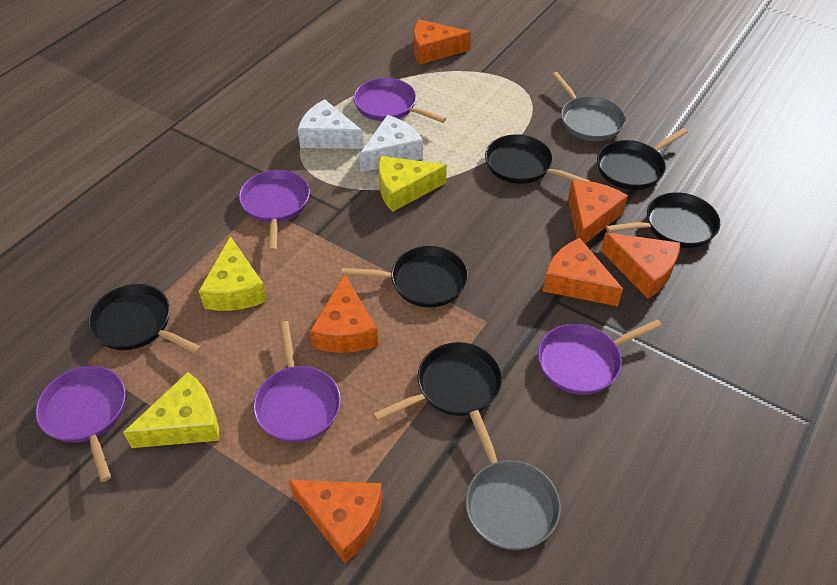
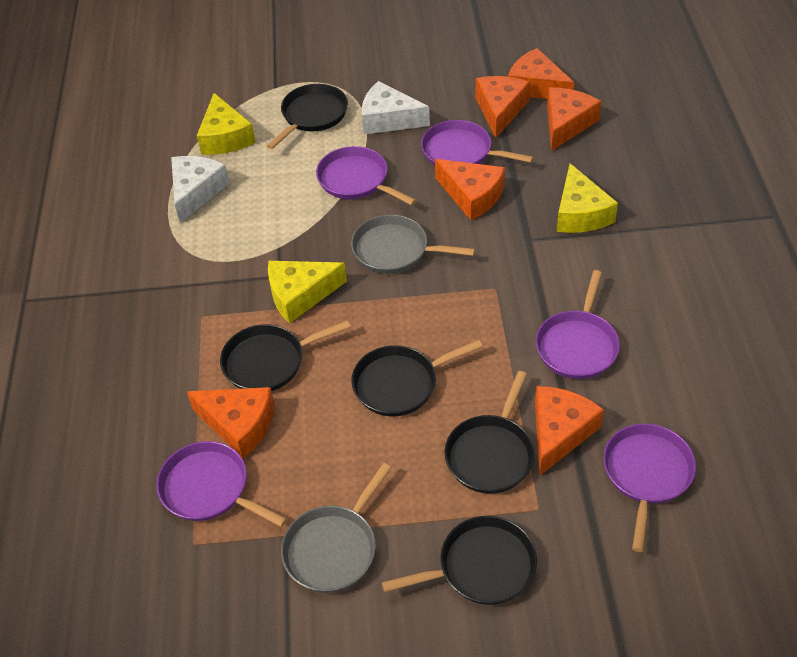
black pan: [88,284,201,354] [342,246,468,308] [373,342,502,421] [485,134,590,184] [597,128,688,190] [606,192,720,248] = 6 -> [220,320,351,391] [267,84,348,149] [351,340,483,416] [382,516,537,605] [444,371,535,494] = 5

